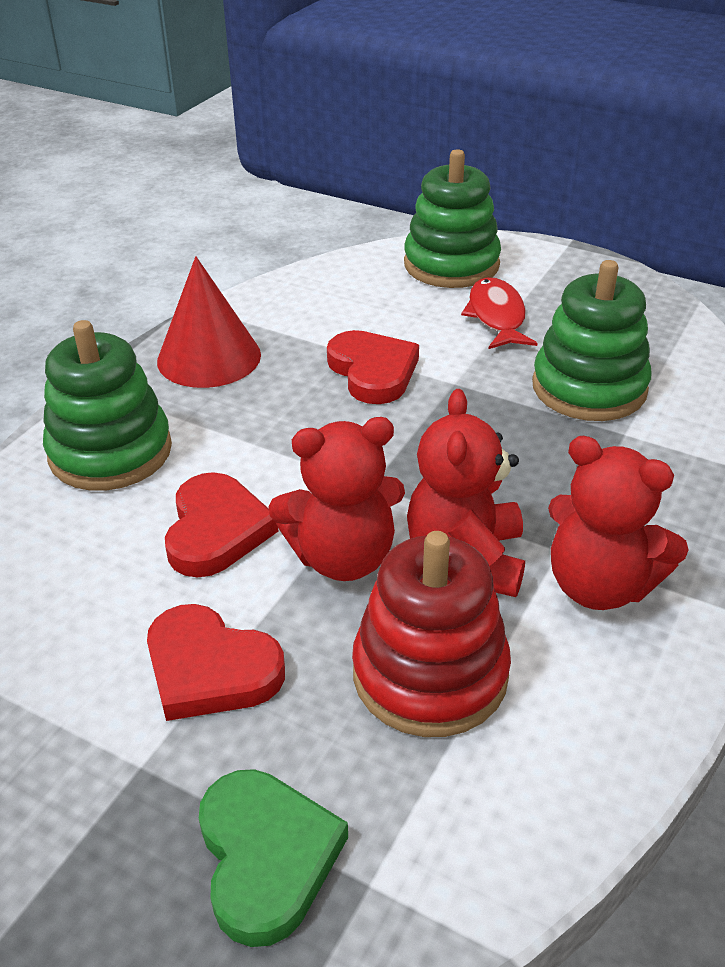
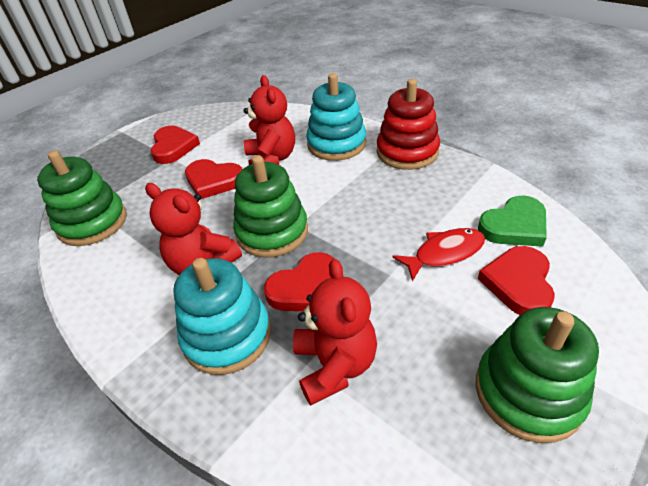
red cone: [157,256,261,388] = 1 -> none = 0
red heart: [147,604,285,721] [165,472,278,578] [327,330,419,404] = 3 -> [151,126,200,164] [185,159,242,199] [264,252,334,311] [478,246,555,315] = 4
turquoise stacking toy: none = 0 -> [173,258,271,375] [306,73,366,161] = 2

